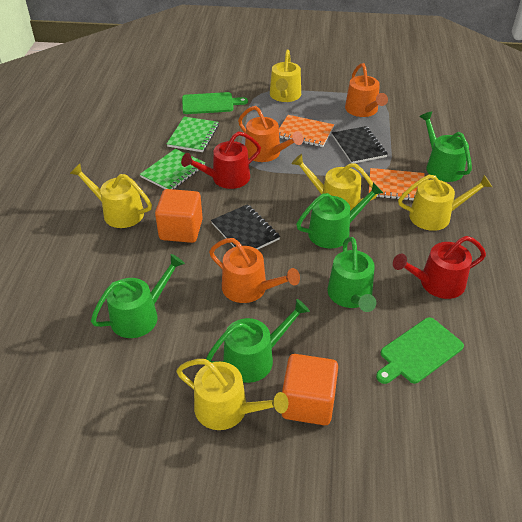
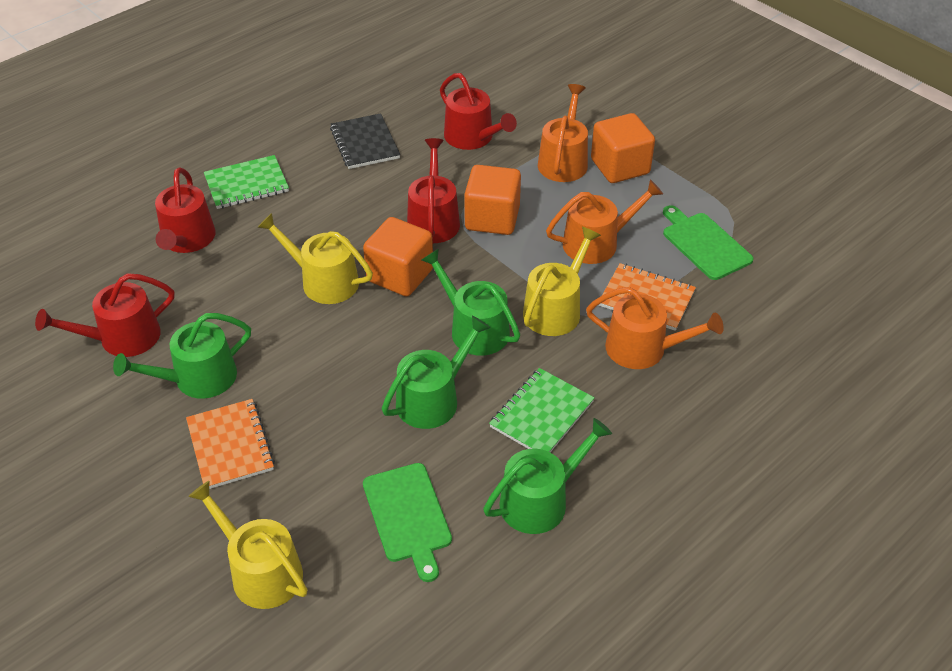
black notebook: [211,204,280,250] [332,126,388,163] = 2 -> [330,113,400,169] = 1
green watering can: [91,254,185,338] [206,299,310,383] [296,182,383,249] [327,237,376,312] [419,112,472,182] = 5 -> [113,313,251,399] [382,316,491,429] [421,249,520,356] [483,418,612,534] = 4
orange cube: [155,189,203,243] [281,354,338,425] = 2 -> [363,217,433,297] [464,165,521,235] [591,113,655,183] = 3
red watering can: [181,131,261,189] [393,236,486,299] = 2 -> [35,273,174,357] [155,167,216,253] [407,138,460,243] [440,73,517,150] = 4
yellow watering can: [70,164,152,228] [176,359,288,430] [270,49,301,102] [291,154,377,211] [398,175,492,231] = 5 -> [188,481,307,609] [257,213,373,304] [523,227,601,336] = 3

